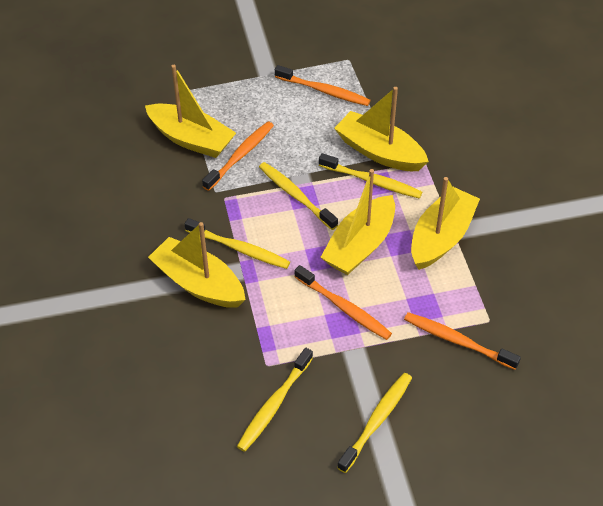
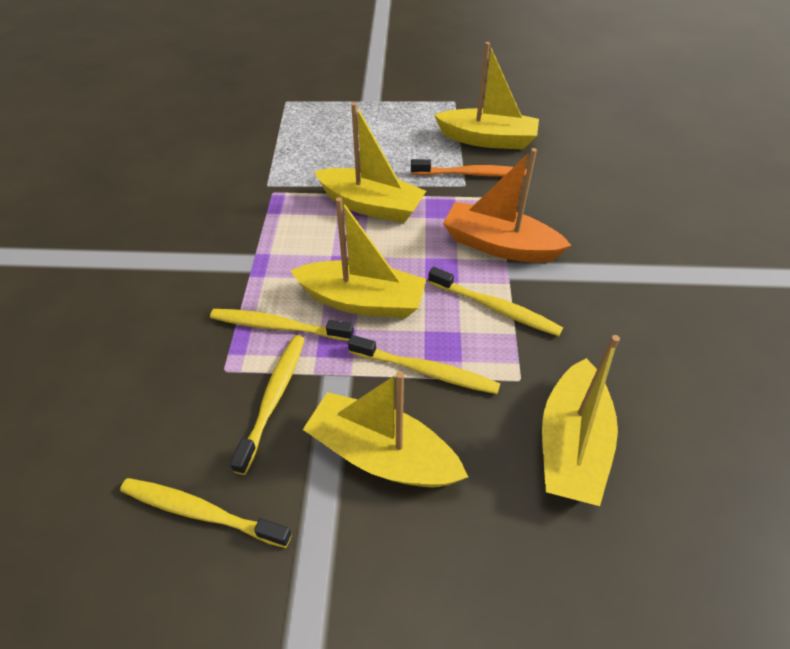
orange boat: none = 0 -> [443,148,572,263] = 1
orange toothbrush: [202,122,274,191] [275,65,370,106] [295,265,392,340] [404,312,521,370] = 4 -> [411,159,527,177] = 1

